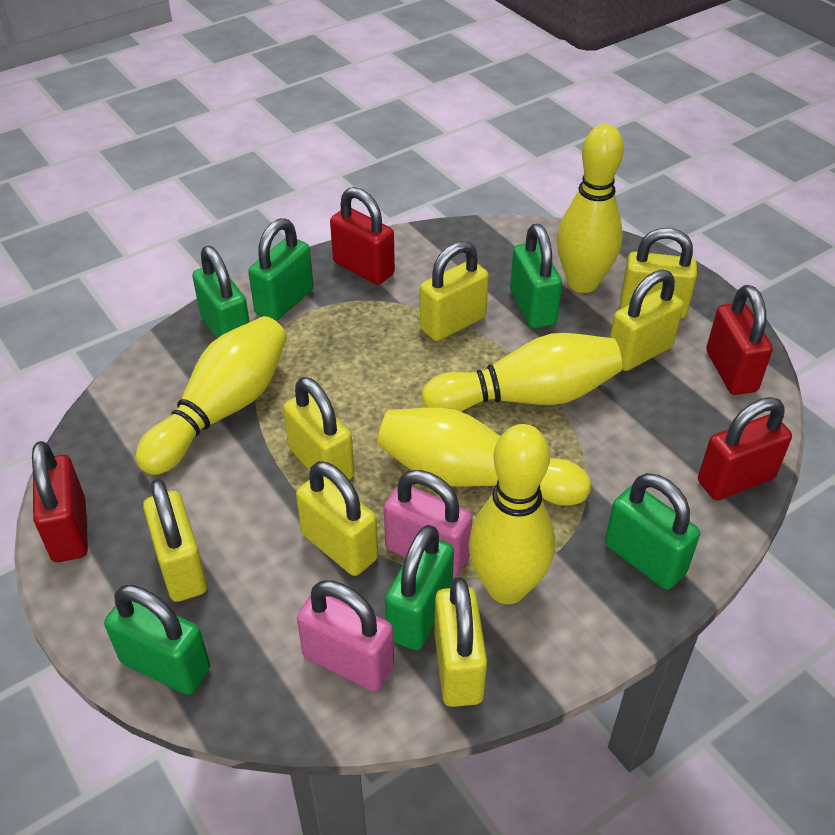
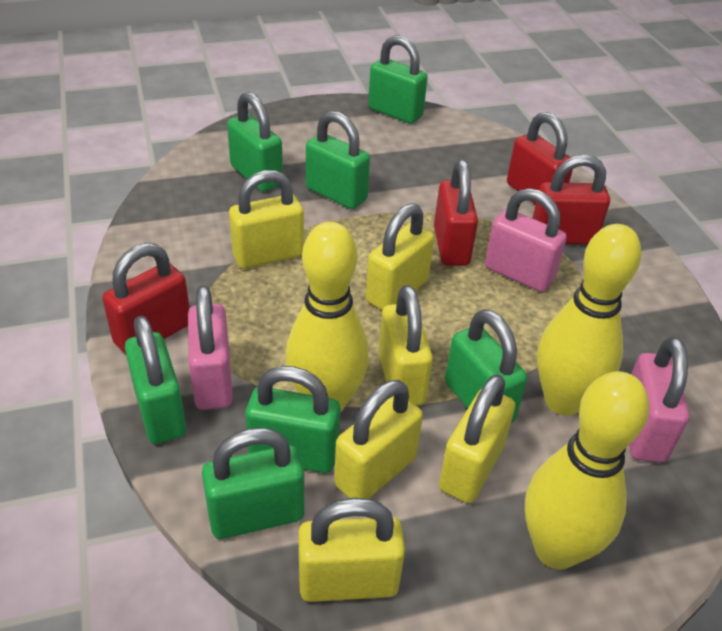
green padlock: [104,585,210,695] [192,246,250,338] [248,218,313,321] [385,525,454,650] [510,224,562,328] [605,473,700,590] = 6 -> [125,316,186,444] [202,427,304,539] [227,92,283,191] [245,366,341,473] [306,111,370,209] [368,35,428,124] [445,309,527,424] = 7
pink padlock: [297,580,394,692] [384,470,473,577] = 2 -> [188,285,233,410] [485,188,567,292] [629,337,689,463] = 3
yellow bowling pin: [135,316,287,475] [377,408,591,505] [421,333,622,412] [468,424,555,604] [557,124,624,293] = 5 -> [286,222,369,413] [525,371,649,569] [537,224,641,416] = 3
yellow padlock: [143,479,207,602] [283,377,354,480] [296,461,378,576] [420,241,489,341] [434,577,487,707] [610,270,683,371] [620,228,697,319] = 7 -> [229,170,304,269] [298,498,405,602] [334,380,423,499] [366,203,434,311] [379,285,433,406] [439,374,515,503] = 6

